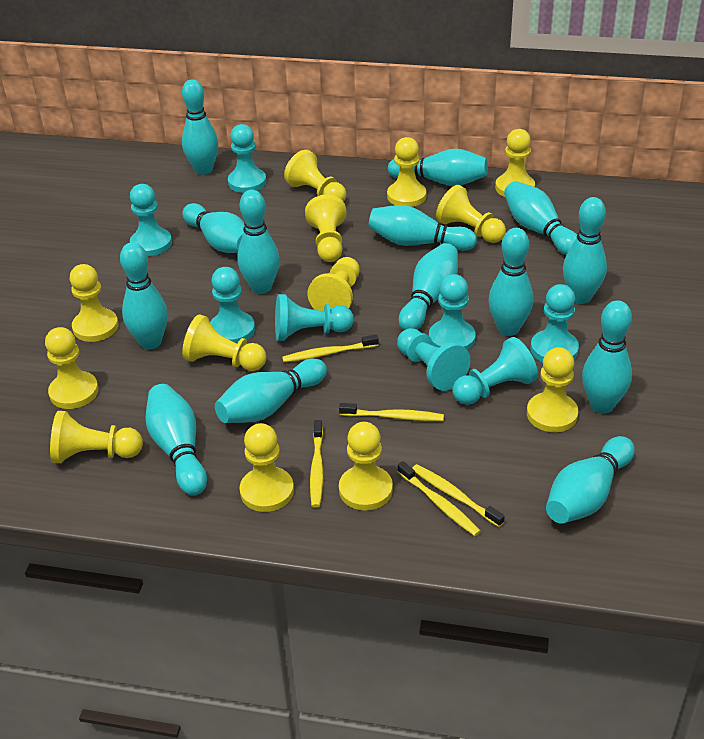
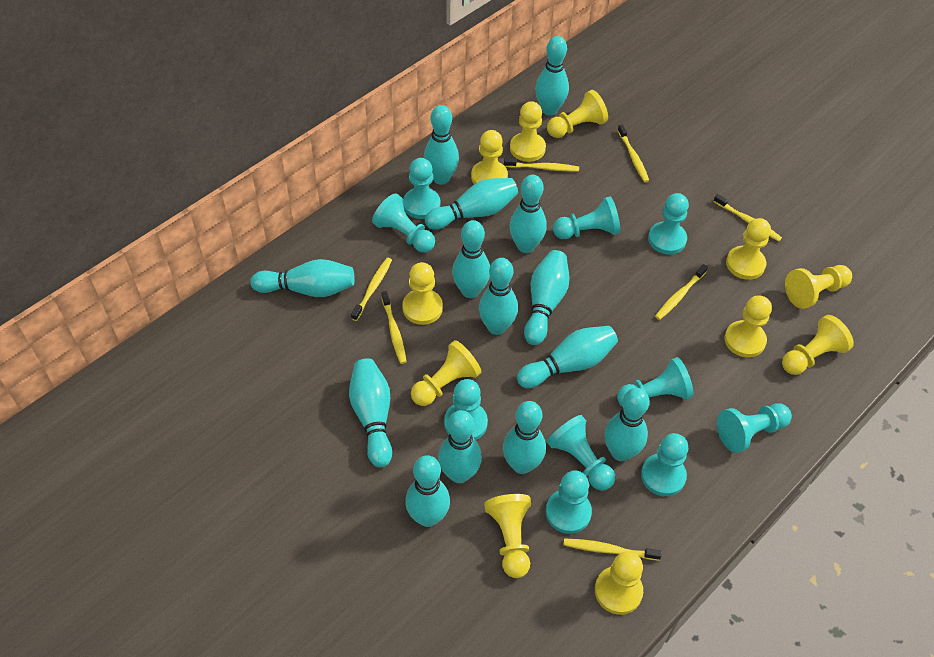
turquoise pawn: [130,184,172,256] [210,267,255,343] [228,124,266,193] [275,294,354,341] [397,328,470,391] [429,274,476,350] [453,337,538,405] [531,284,579,362] = 8 -> [372,193,435,253] [403,158,440,219] [444,379,488,440] [546,470,592,534] [547,415,615,491] [553,196,620,239] [617,357,694,407] [641,433,688,496] [648,193,689,254] [717,403,792,453] = 10
yellow pawn: [45,327,99,409] [50,411,143,463] [70,264,118,342] [182,314,267,371] [240,423,294,512] [284,150,346,202] [305,195,346,262] [307,257,359,311] [339,422,393,511] [387,137,427,207] [436,185,506,243] [495,129,535,197] [527,347,578,432] = 13 -> [402,262,443,325] [411,340,482,406] [471,130,508,184] [484,494,531,578] [510,101,546,162] [547,90,608,138] [595,551,643,615] [724,296,772,358] [726,218,771,280] [782,315,854,375] [785,265,852,309] = 11
yellow toothbrush: [282,334,379,362] [310,420,323,508] [339,403,444,421] [397,461,481,536] [412,464,505,527] = 5 -> [351,257,392,321] [381,291,407,364] [504,158,579,171] [563,538,662,561] [618,124,649,183] [655,264,708,320] [713,194,782,242] = 7

